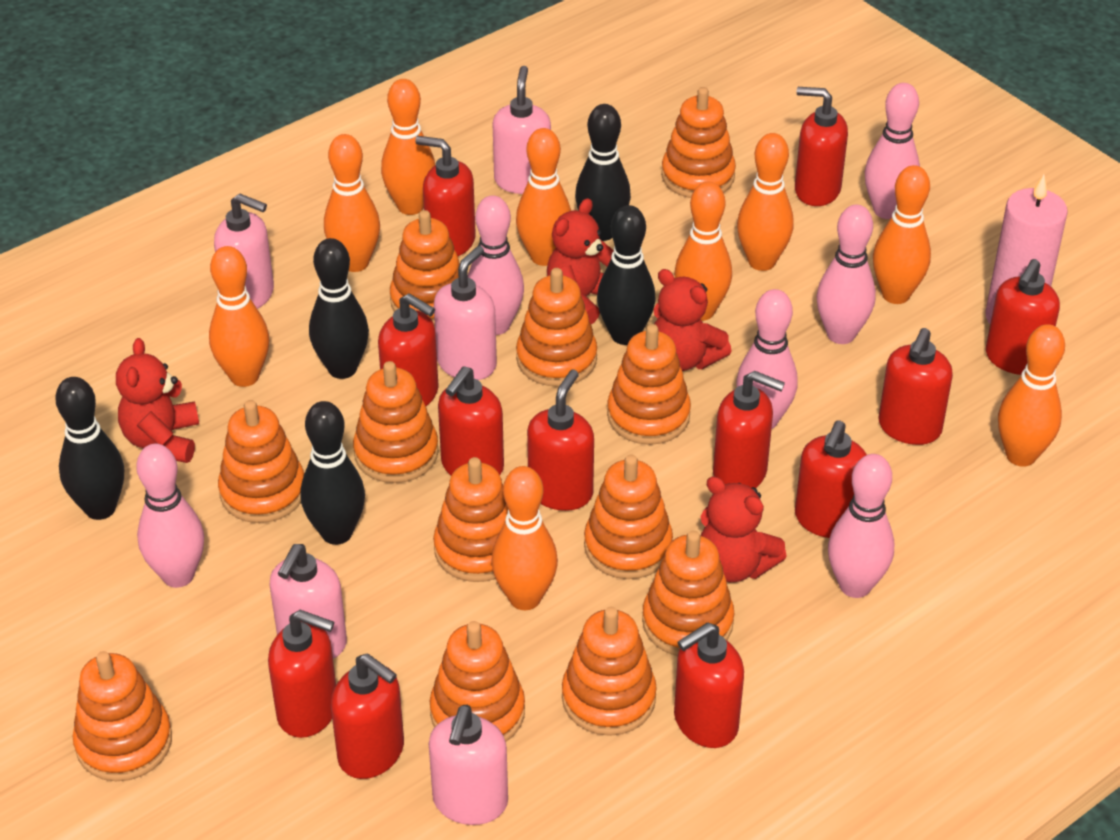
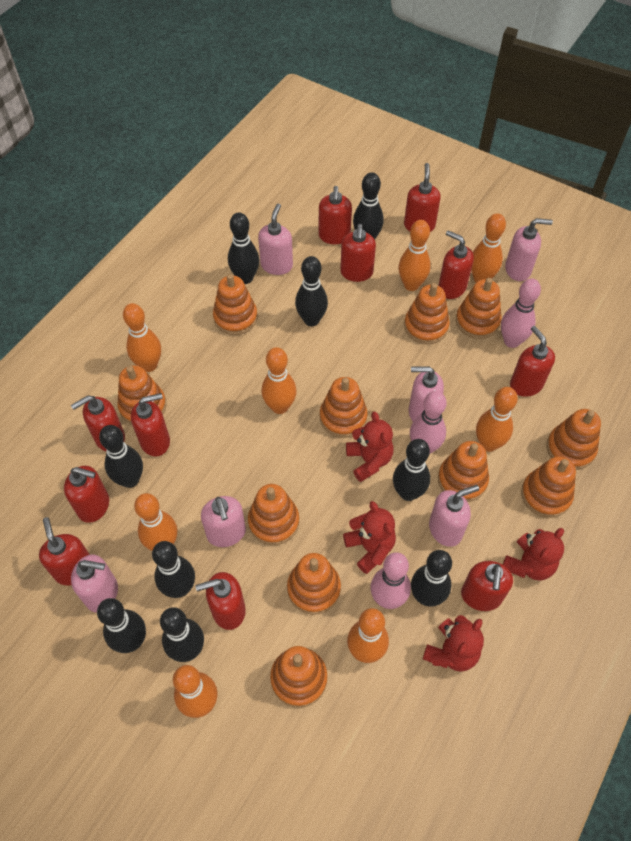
black bowling pin: [55,377,124,520] [300,401,365,545] [309,238,369,379] [575,104,631,241] [597,205,656,345] = 5 -> [97,598,146,653] [99,425,143,488] [152,541,195,598] [160,607,204,662] [228,212,259,284] [295,256,328,326] [353,172,384,239] [393,439,430,501] [411,550,452,606] = 9
orange bowling pin: [209,246,269,387] [324,134,380,272] [381,79,435,215] [491,466,558,610] [516,128,571,266] [674,182,732,321] [737,133,794,271] [873,165,931,304] [998,324,1065,467] = 9 -> [123,303,161,372] [134,493,177,551] [173,665,218,718] [261,347,297,414] [347,608,389,663] [399,220,431,291] [471,213,506,282] [476,387,518,452] = 8
orange stacking toy: [72,651,172,781] [218,400,304,523] [353,361,439,483] [390,210,460,326] [430,621,525,742] [433,457,508,582] [516,268,597,387] [562,607,657,736] [584,454,673,579] [607,324,691,445] [642,530,734,656] [661,87,736,198] = 12 -> [117,365,167,425] [213,274,258,335] [248,484,299,545] [270,646,327,708] [287,553,341,615] [320,377,367,438] [404,283,450,344] [438,441,489,502] [456,278,501,339] [521,456,576,518] [547,409,601,470] = 11
pink bowling pin: [136,444,204,588] [468,196,524,335] [736,289,798,429] [816,205,876,344] [828,454,894,598] [865,83,920,219] = 6 -> [371,552,411,609] [410,391,447,454] [501,278,541,348] = 3
pink candle: [985,175,1068,324] = 1 -> none = 0
pink soap dispenser: [214,193,274,309] [270,544,347,659] [429,705,508,825] [434,246,497,380] [492,66,551,194] = 5 -> [71,555,118,613] [201,496,246,547] [258,203,293,275] [409,367,444,421] [429,485,479,547] [505,218,553,281] = 6
red soap dispenser: [268,610,336,738] [331,654,404,779] [378,293,439,406] [415,136,476,256] [438,366,504,476] [527,370,594,511] [674,623,744,748] [713,371,785,488] [795,87,848,206] [795,420,867,538] [878,328,953,445] [986,259,1060,375] = 12 -> [39,517,90,585] [64,466,109,523] [71,395,125,451] [131,393,170,456] [195,572,246,630] [319,186,352,244] [340,224,376,282] [404,163,441,232] [438,230,474,299] [461,561,513,611] [510,326,555,397] = 11

